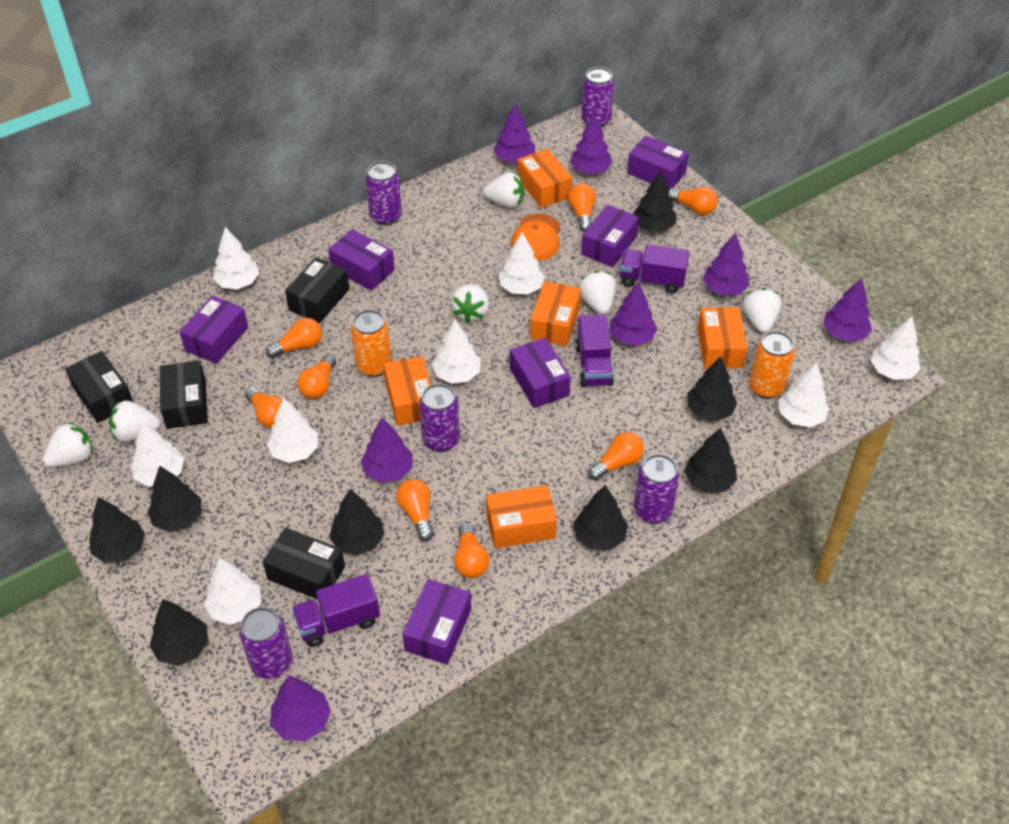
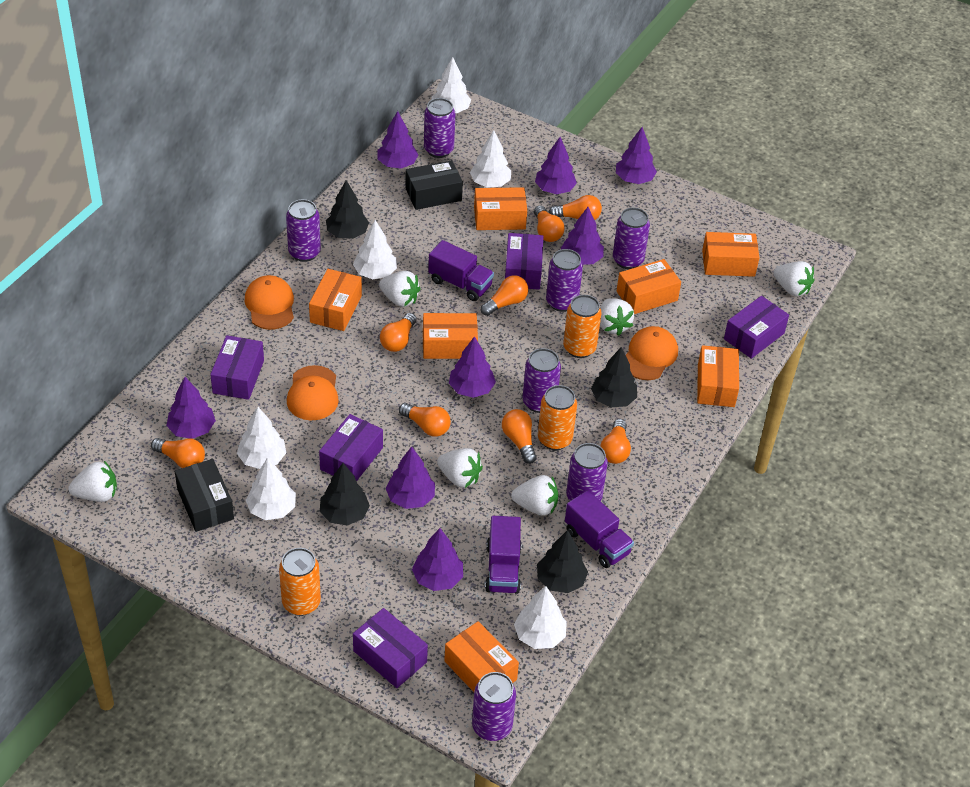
black box: [65,351,133,423] [160,360,208,429] [263,527,345,600] [285,257,349,323] = 4 -> [175,459,234,532] [405,160,463,210] = 2
black tree: [89,497,145,563] [147,466,201,532] [149,599,208,666] [329,489,384,555] [574,485,628,550] [633,170,677,232] [684,428,737,493] [687,356,737,421] = 8 -> [320,463,370,526] [326,180,369,239] [537,530,588,593] [591,347,637,407] = 4
orange box: [384,356,431,425] [486,485,557,548] [518,149,572,208] [530,281,581,346] [698,307,747,369] = 5 -> [309,269,362,331] [423,313,478,359] [444,621,519,692] [474,187,527,230] [617,259,681,314] [697,345,739,407] [702,232,760,277] = 7
orange can: [351,310,392,377] [749,331,795,399] = 2 -> [279,548,321,616] [538,385,577,450] [563,295,602,358] = 3
orange cap: [511,214,561,261] = 1 -> [245,275,294,330] [287,365,339,420] [626,326,678,380] = 3
purple box: [179,296,248,364] [328,229,395,291] [402,579,471,665] [510,338,571,408] [581,205,639,267] [627,135,689,189] = 6 -> [210,335,264,400] [319,414,383,481] [353,608,428,688] [505,233,543,290] [724,296,789,359] = 5
purple can: [239,607,293,679] [366,161,402,225] [419,384,460,452] [581,67,614,128] [634,454,679,524] = 5 -> [286,199,321,262] [424,98,455,158] [472,672,516,741] [522,348,561,413] [546,249,583,312] [566,443,608,501] [613,207,650,269] = 7
purple tree: [270,675,331,742] [361,417,412,483] [493,103,535,162] [570,113,613,174] [610,282,657,346] [703,233,749,296] [823,278,872,342] = 7 -> [166,377,216,439] [378,111,418,168] [386,446,435,509] [412,528,463,591] [449,336,496,398] [535,137,577,194] [561,207,604,265] [616,127,657,184] = 8
white tree: [131,422,184,487] [204,558,261,625] [213,227,259,289] [267,397,318,463] [432,320,481,384] [499,232,545,295] [778,362,829,427] [871,316,921,380] = 8 -> [237,407,286,469] [246,457,296,520] [353,220,397,279] [431,57,471,113] [470,130,511,187] [514,586,567,649] = 6

